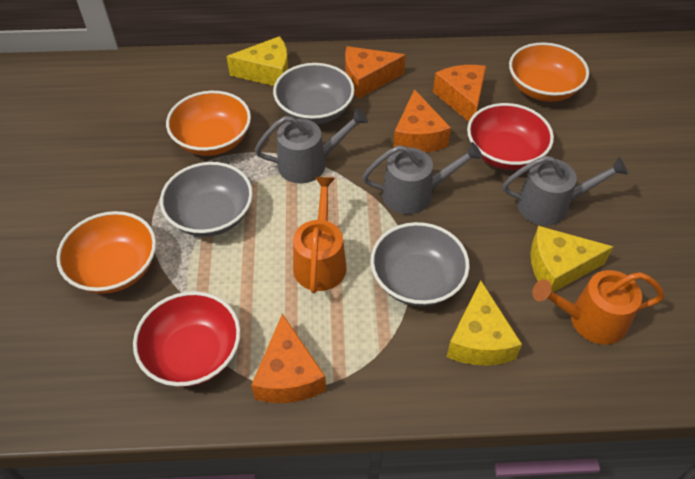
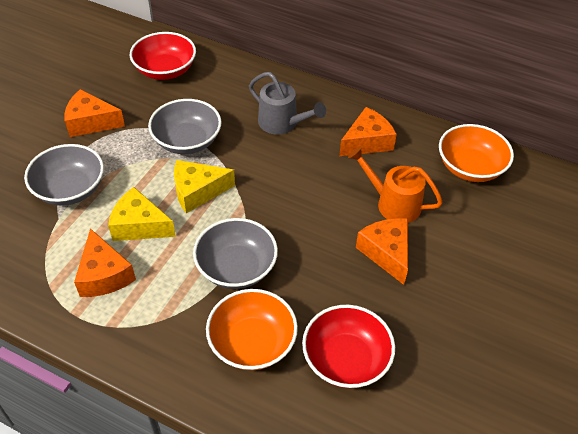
grey watering can: [255,108,368,184] [362,142,483,214] [503,156,628,226] = 3 -> [249,72,326,135] = 1
orange bowl: [56,211,156,294] [166,91,251,156] [509,42,589,102] = 3 -> [206,289,298,370] [439,124,514,182] = 2
orange watering can: [293,177,346,293] [532,270,665,345] = 2 -> [348,147,443,223] = 1
yellow cheese: [227,36,288,86] [447,280,522,366] [531,226,613,292] = 3 -> [108,187,176,241] [174,160,235,213] = 2

